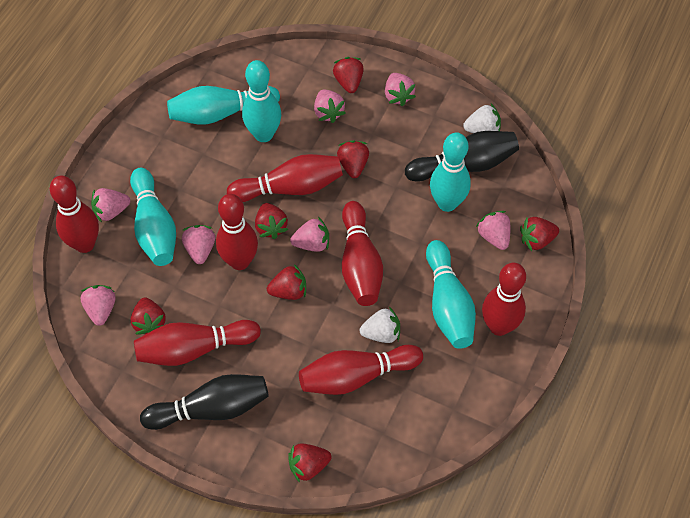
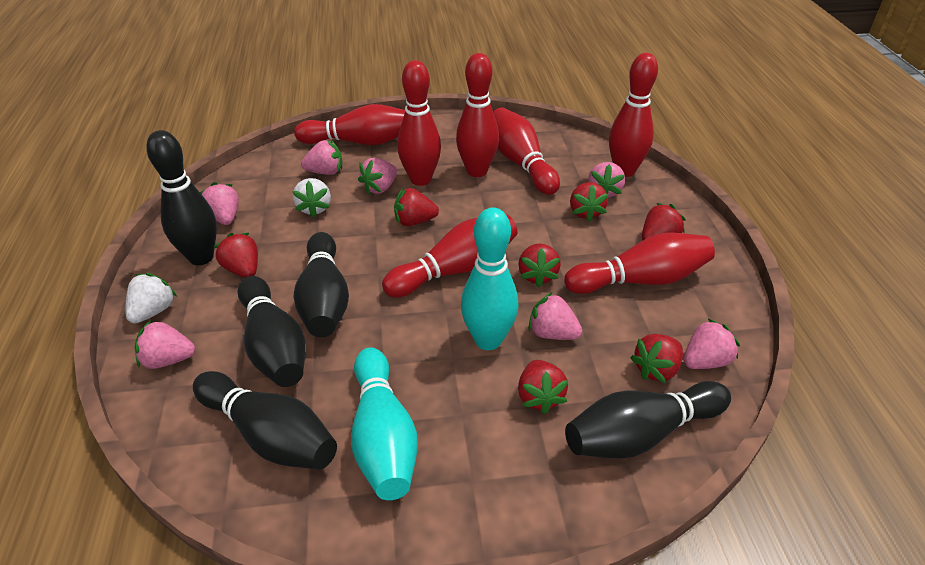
black bowling pin: [140,374,269,430] [405,131,519,181] = 2 -> [146,130,217,265] [193,371,337,470] [238,276,306,387] [294,232,349,337] [565,381,731,458] = 5
turquoise bowling pin: [130,168,176,266] [167,86,280,125] [242,60,281,142] [426,240,476,349] [430,132,471,212] = 5 -> [351,347,418,500] [461,208,518,350] = 2

